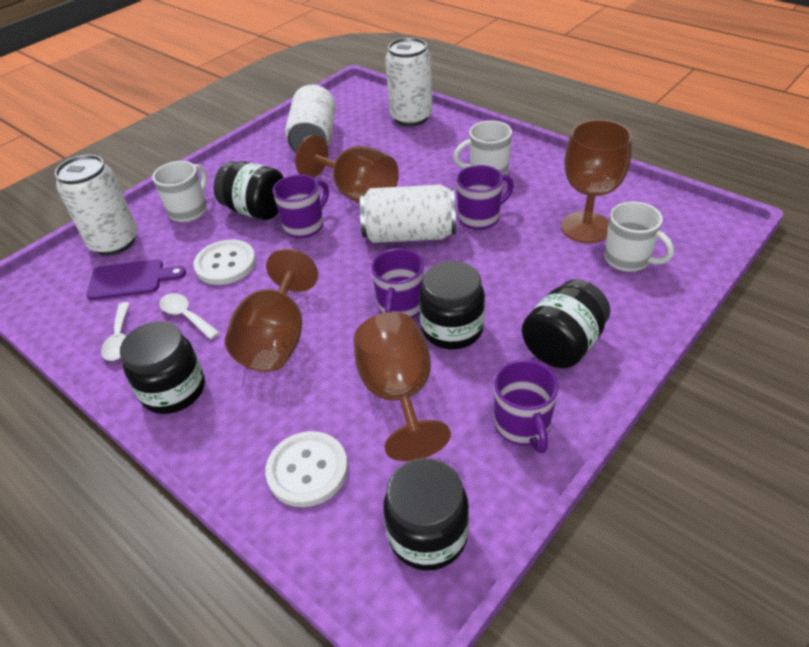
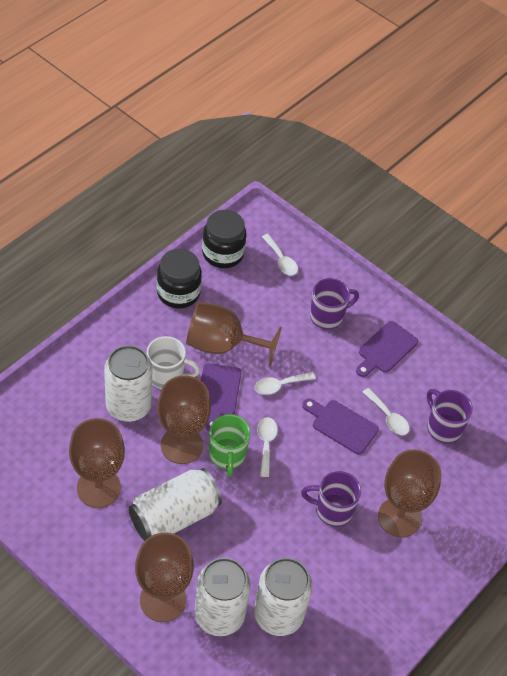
black jar: [120,321,205,414] [214,161,284,220] [383,458,469,571] [419,261,485,349] [522,279,610,368] = 5 -> [157,249,202,309] [202,210,246,268] = 2
brown goblet: [225,249,318,372] [295,135,399,203] [354,312,451,461] [561,119,632,243] = 4 -> [69,418,125,508] [135,532,194,622] [157,375,211,464] [186,302,282,366] [378,450,441,537] = 5
green mug: none = 0 -> [209,414,250,477] = 1
purple cutting board: [86,259,186,300] = 1 -> [201,363,241,432] [302,399,379,455] [356,321,418,377] = 3
purple mug: [273,174,329,238] [371,248,424,318] [457,165,514,230] [494,360,559,453] = 4 -> [301,471,361,527] [310,278,359,329] [427,389,473,443] = 3
white button: [194,240,256,285] [265,431,348,507] = 2 -> none = 0
white mug: [152,161,207,222] [453,120,512,175] [604,201,674,272] = 3 -> [147,336,200,389] = 1
white spoon: [101,302,130,361] [159,293,220,339] = 2 -> [255,372,316,395] [257,417,278,477] [262,234,298,276] [363,388,410,435] = 4

